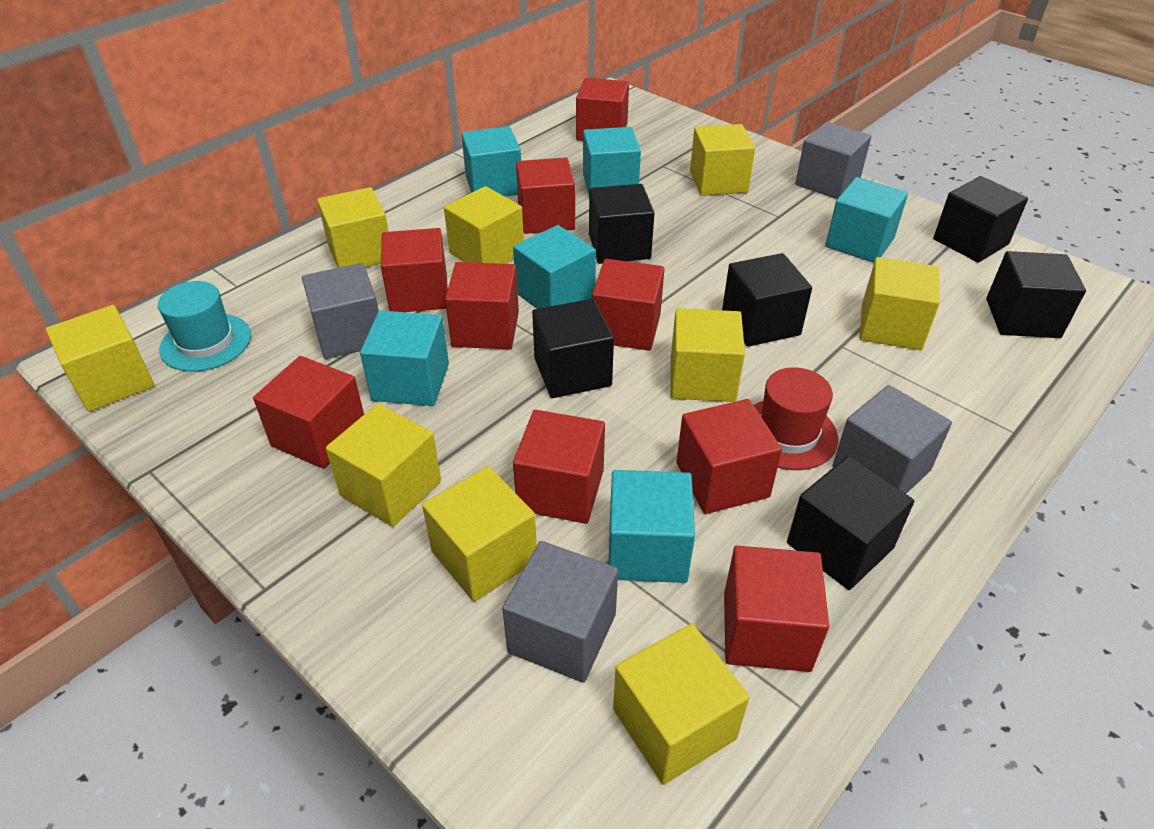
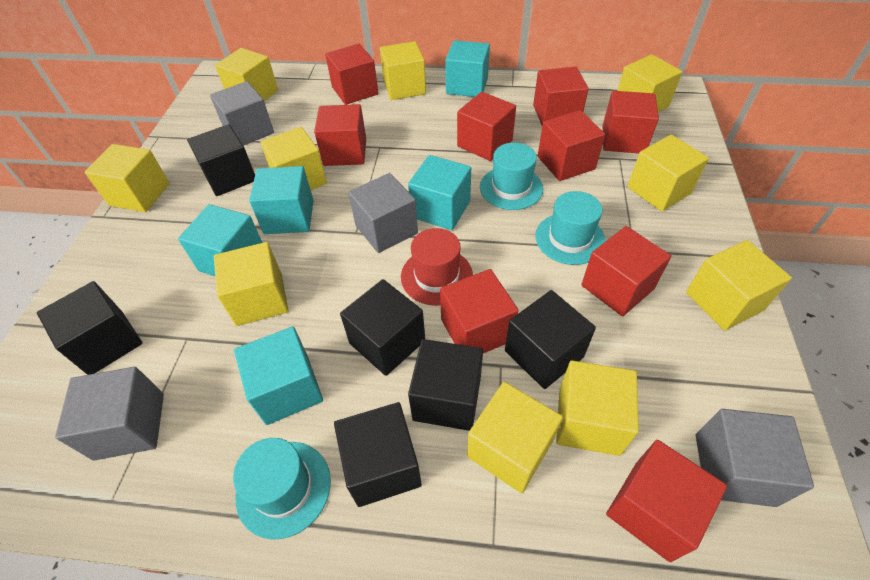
turquoise cube: [360,310,449,406] [461,126,521,196] [513,225,596,309] [583,127,641,194] [609,470,695,583] [825,177,908,263] = 6 -> [178,204,262,276] [234,326,323,425] [249,166,314,234] [408,155,471,230] [445,40,490,97] = 5
turquoise hat: [158,281,251,372] = 1 -> [233,438,331,540] [480,143,543,210] [535,191,606,265] = 3
yellow cube: [46,305,154,412] [317,187,389,268] [326,404,441,527] [422,466,537,602] [444,186,524,264] [613,624,749,785] [671,308,745,402] [690,124,755,196] [860,257,940,350] = 9 -> [85,144,170,212] [214,242,288,326] [215,48,278,101] [260,127,327,190] [380,41,426,100] [467,382,563,493] [556,360,639,456] [618,54,682,112] [628,135,709,211] [686,240,792,331] = 10

